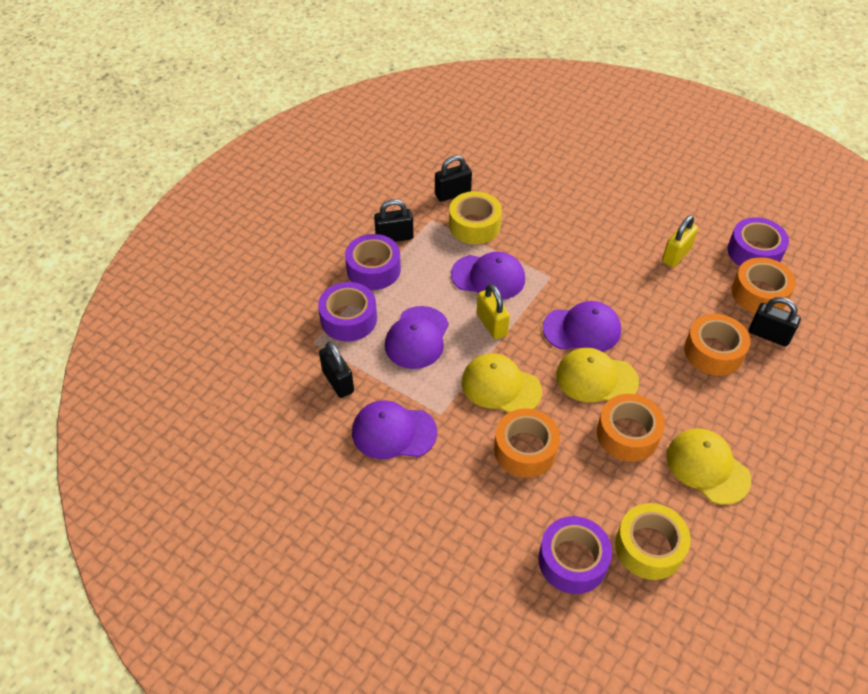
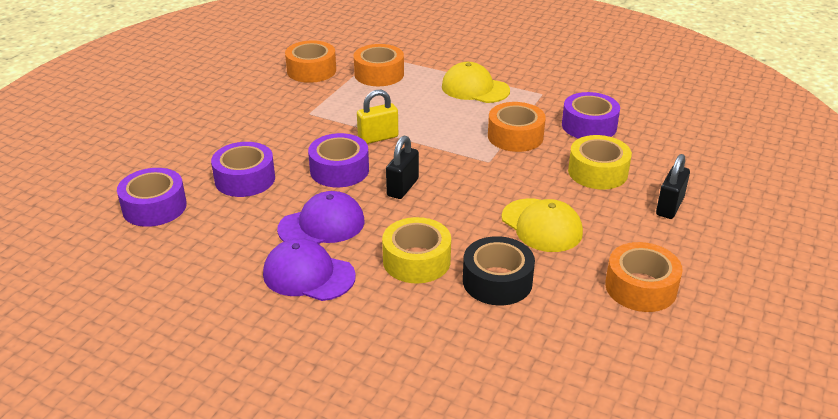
black padlock: [319,341,354,398] [374,199,414,242] [435,155,472,202] [749,297,801,347] = 4 -> [386,136,419,199] [656,154,690,219] = 2
black tape: none = 0 -> [463,236,535,305] = 1
purple cap: [352,400,437,459] [385,306,449,369] [451,251,525,300] [543,301,621,352] = 4 -> [263,238,356,301] [277,191,365,244] = 2
yellow cap: [462,353,542,413] [556,347,639,402] [667,428,751,505] = 3 -> [442,62,510,103] [502,198,583,252] = 2
yellow padlock: [477,284,510,339] [662,215,698,267] = 2 -> [357,90,398,144] = 1

